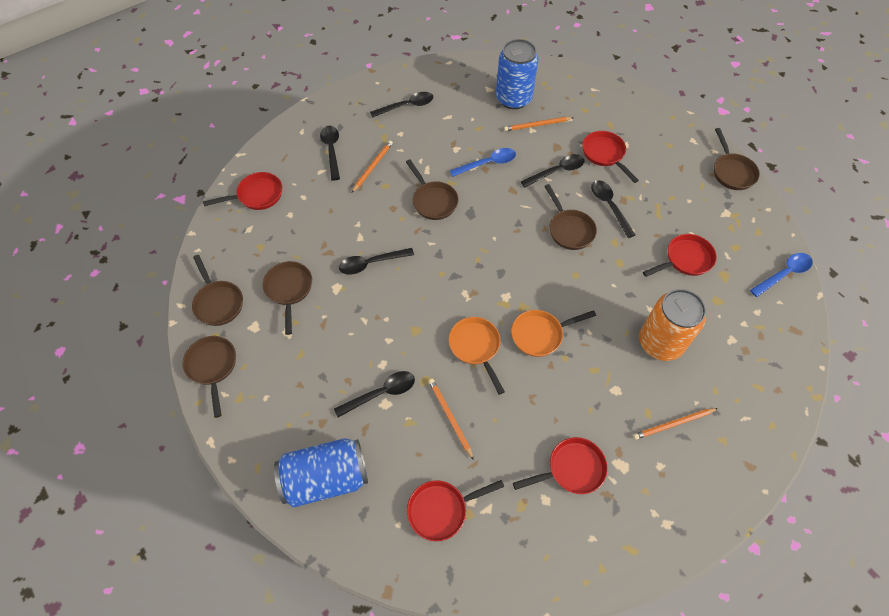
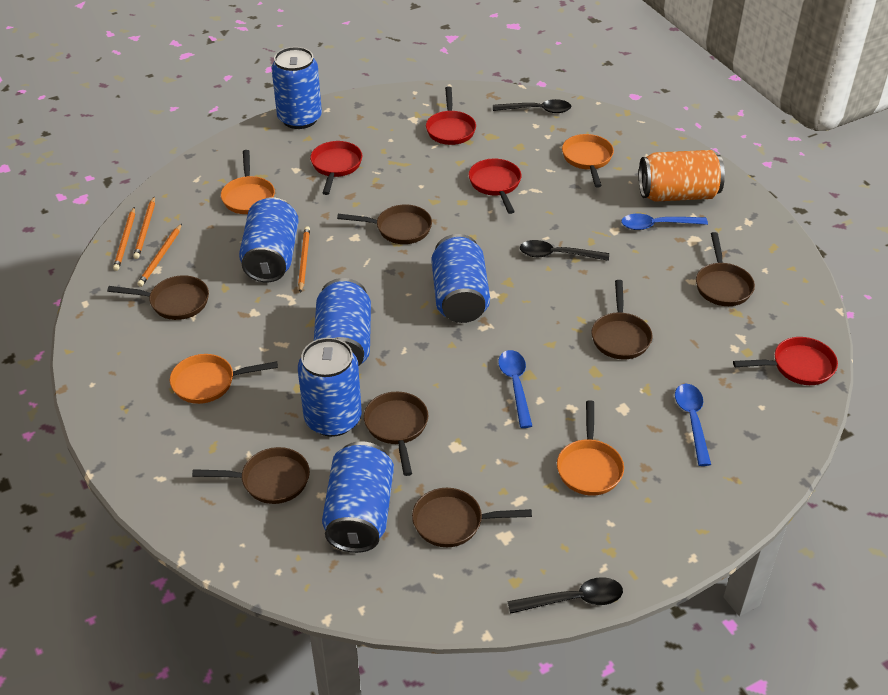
black spoon: [320,126,340,181] [334,371,415,417] [339,248,414,275] [370,92,434,118] [521,154,584,187] [591,180,636,238] = 6 -> [493,99,571,113] [507,577,623,614] [520,240,609,261] = 3
blue can: [274,438,368,508] [496,39,539,109] = 2 -> [239,197,299,282] [271,47,322,129] [298,338,362,437] [314,278,371,367] [322,441,394,553] [432,234,490,323] = 6
blue spoon: [450,148,516,177] [750,253,813,297] = 2 -> [498,350,532,428] [621,213,708,230] [675,384,711,466] = 3
brown pan: [183,336,236,418] [192,255,243,326] [263,261,312,335] [406,159,459,220] [544,184,597,250] [714,128,760,190] = 6 -> [107,275,209,320] [192,447,310,504] [337,205,432,244] [364,392,429,476] [412,488,532,547] [591,280,652,359] [696,232,755,306] = 7
orange pan: [449,317,505,395] [511,310,596,357] = 2 -> [170,354,278,404] [221,150,275,214] [557,400,624,496] [562,134,614,187] = 4
red pan: [203,172,282,210] [407,480,504,541] [513,437,608,494] [582,131,639,183] [643,234,717,277] = 5 -> [310,141,362,195] [426,87,476,145] [469,159,521,214] [733,337,838,385] = 4

